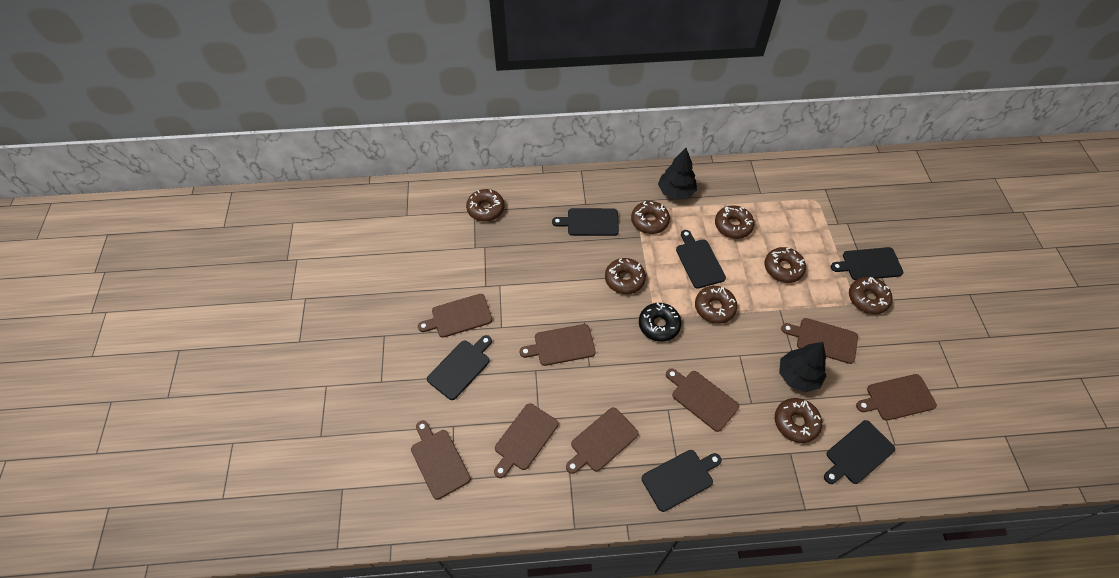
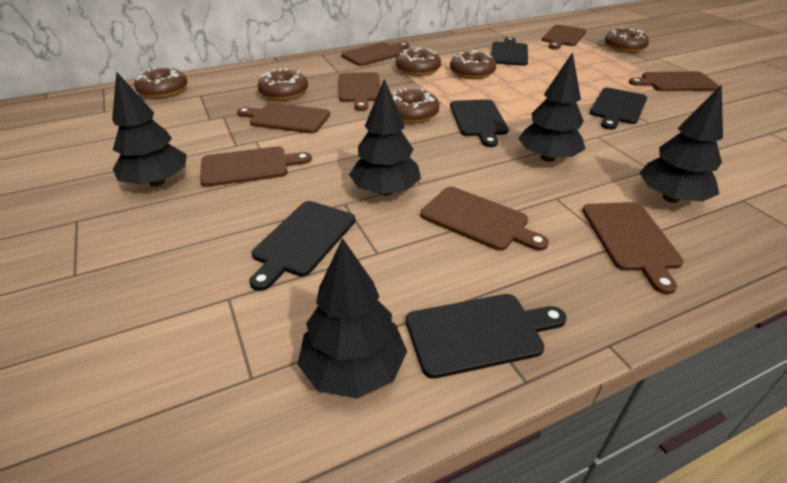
black cutting board: [427,335,492,400] [552,208,619,236] [642,450,721,512] [676,230,726,289] [824,420,895,484] [831,247,904,280] = 6 -> [249,201,355,291] [406,294,566,379] [450,99,509,147] [491,37,528,66] [590,87,647,130] = 5
black donut: [639,303,681,342] = 1 -> none = 0
black tree: [658,148,697,200] [779,342,826,393] = 2 -> [112,71,187,187] [297,238,407,399] [349,79,421,196] [518,52,585,162] [639,84,723,203] = 5
brown donut: [466,189,504,221] [605,258,646,294] [631,201,670,234] [695,286,737,324] [715,205,754,239] [764,247,806,283] [775,398,822,443] [849,277,892,314] = 8 -> [134,67,187,98] [257,68,308,100] [392,88,439,123] [396,47,441,76] [450,50,496,79] [605,28,649,53] = 6

